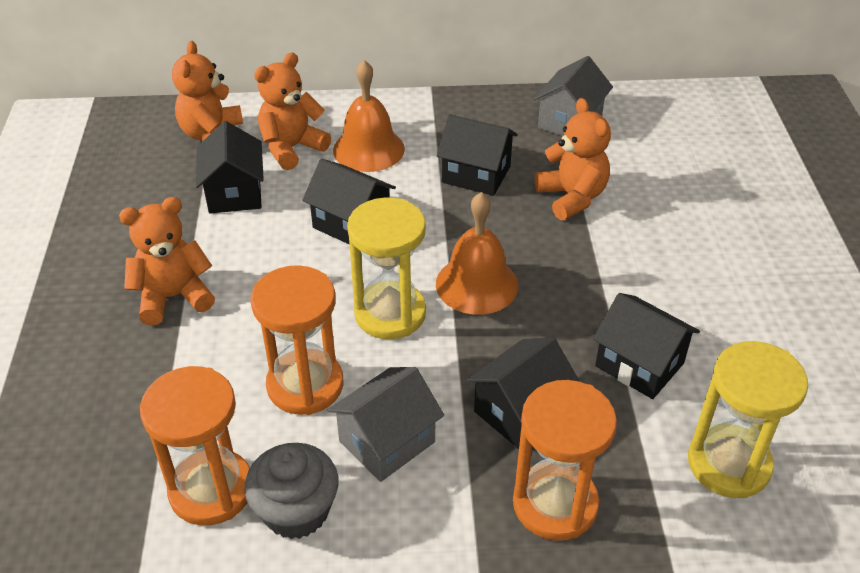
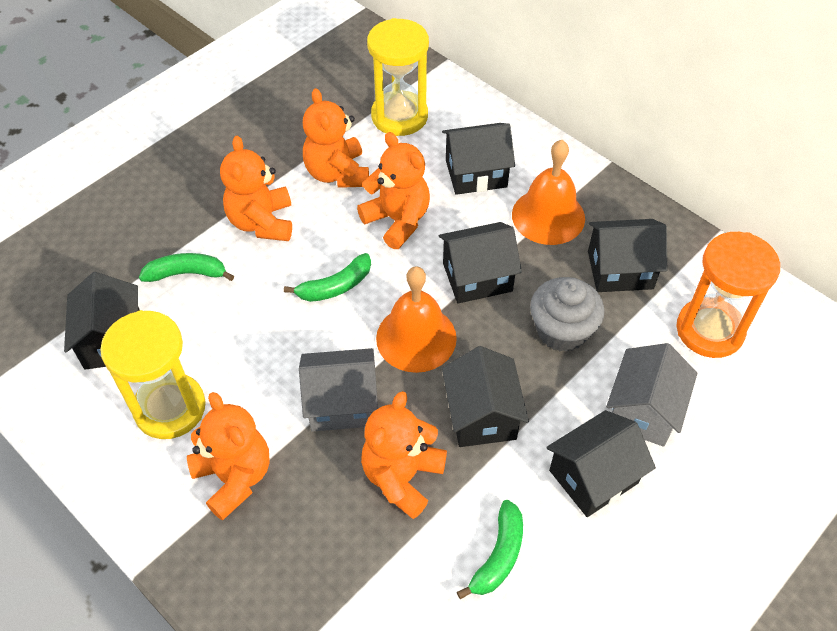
black house: [196,121,264,214] [302,159,396,244] [437,114,518,196] [467,337,580,449] [593,293,700,399] = 5 -> [64,272,140,370] [439,222,522,304] [442,123,515,195] [442,346,529,447] [547,410,656,517] [588,219,667,292] = 6
green banana: none = 0 -> [139,253,234,282] [284,253,371,302] [457,500,523,599] = 3
orange hourglass: [140,366,250,525] [251,265,343,415] [513,380,617,541] = 3 -> [677,232,780,358] = 1
orange teddy bear: [119,197,215,326] [172,41,243,142] [254,52,331,170] [535,98,611,220] = 4 -> [187,392,269,521] [220,136,292,241] [303,88,369,188] [357,132,430,249] [361,391,447,519] = 5

